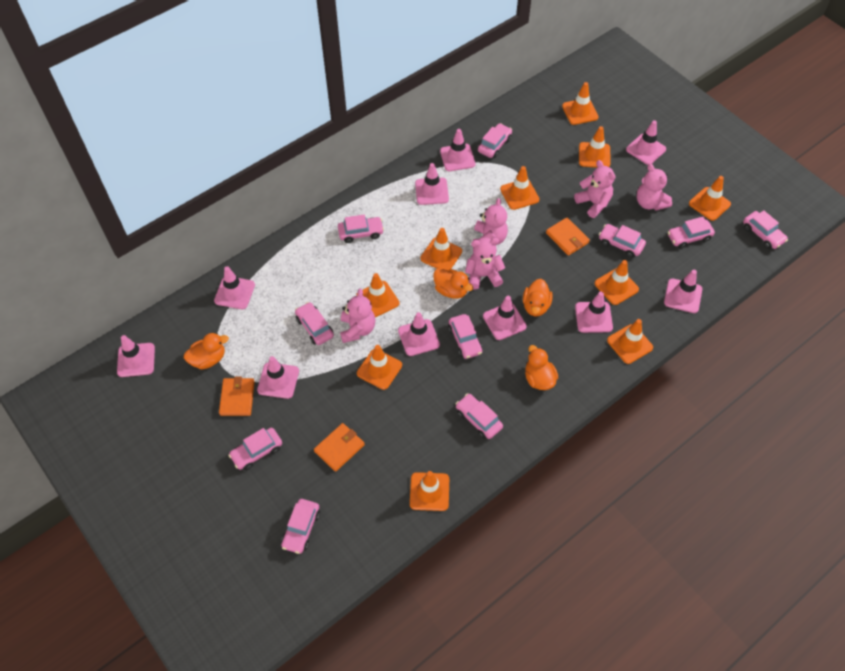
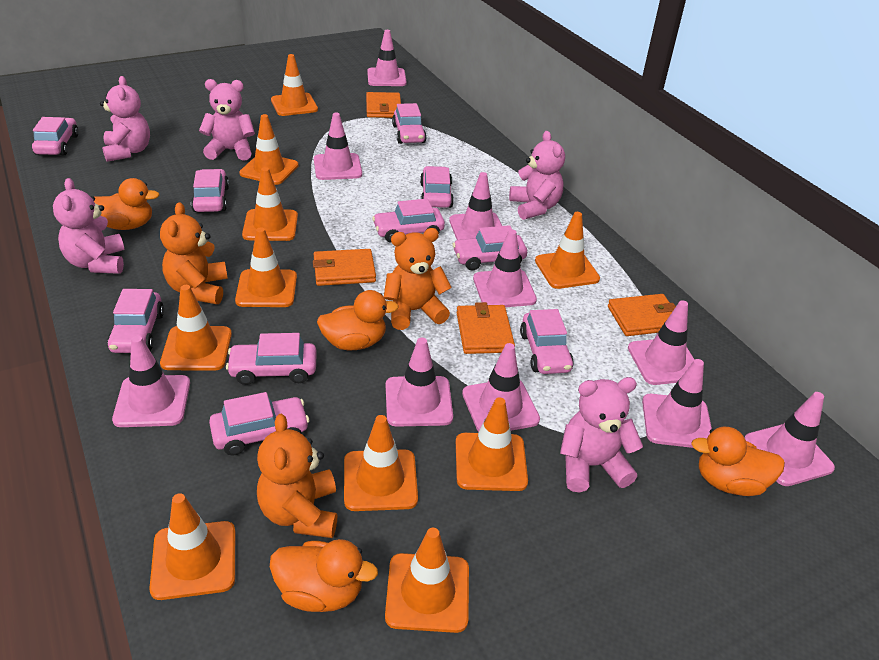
orange teddy bear: none = 0 -> [160,202,228,304] [257,414,337,538] [384,228,452,330] = 3
orange wallet: [219,377,255,416] [314,423,365,472] [546,218,590,256] = 3 -> [313,249,376,286] [366,92,401,118] [456,302,515,354] [608,294,676,336] = 4

